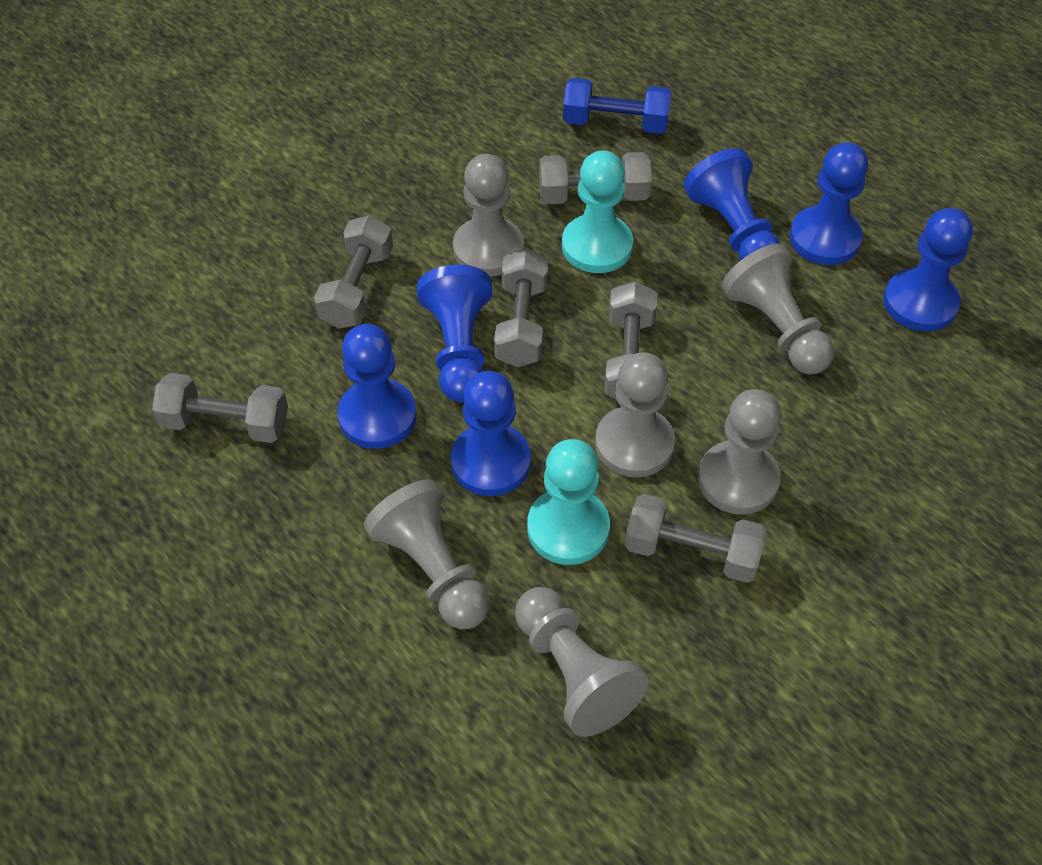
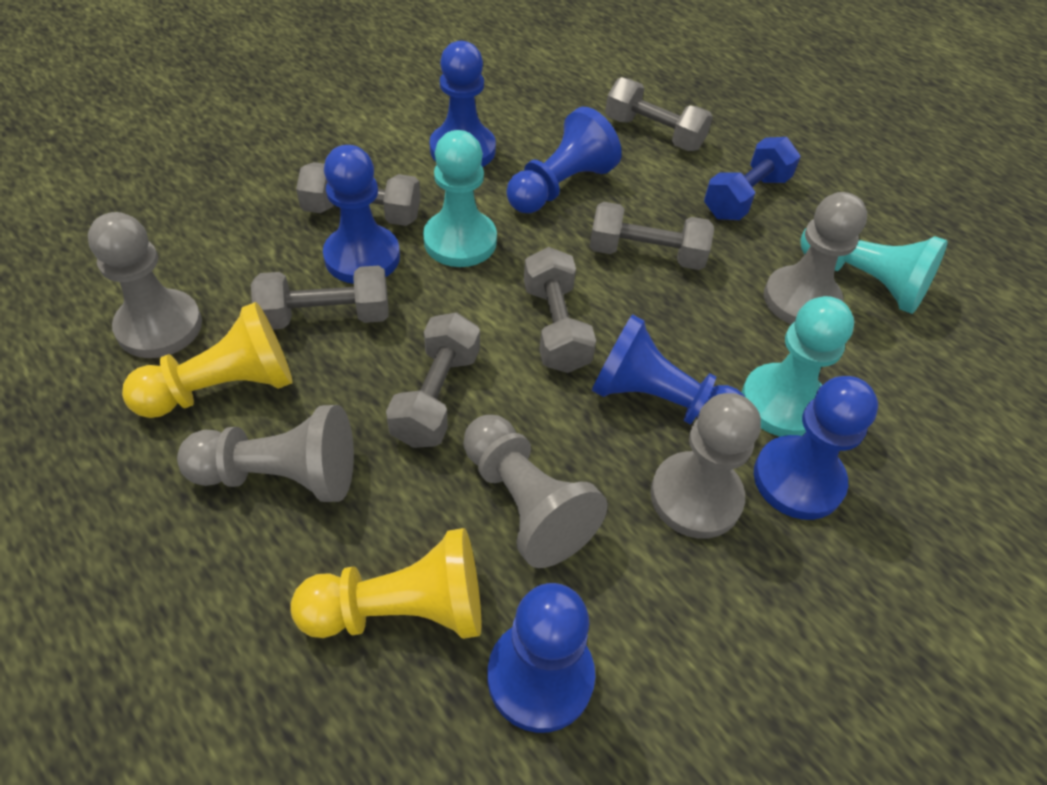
grey pawn: [364,479,490,629] [453,154,524,276] [515,587,648,737] [595,352,675,478] [698,389,781,515] [722,244,834,374] = 6 -> [88,212,202,358] [177,405,354,502] [463,415,608,568] [650,393,761,539] [764,192,867,324] = 5
turquoise pawn: [527,439,610,565] [562,150,633,273] = 2 -> [423,130,497,267] [741,296,854,437] [800,229,948,314] = 3
yellow pawn: none = 0 -> [122,302,293,418] [290,528,481,639] = 2

